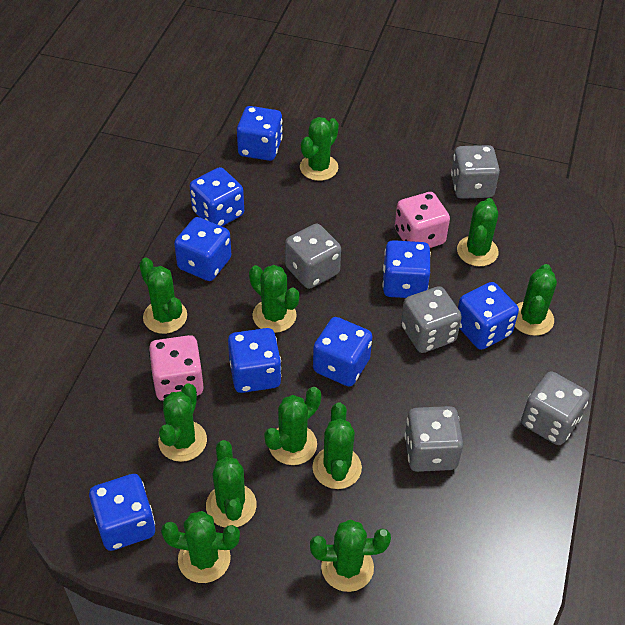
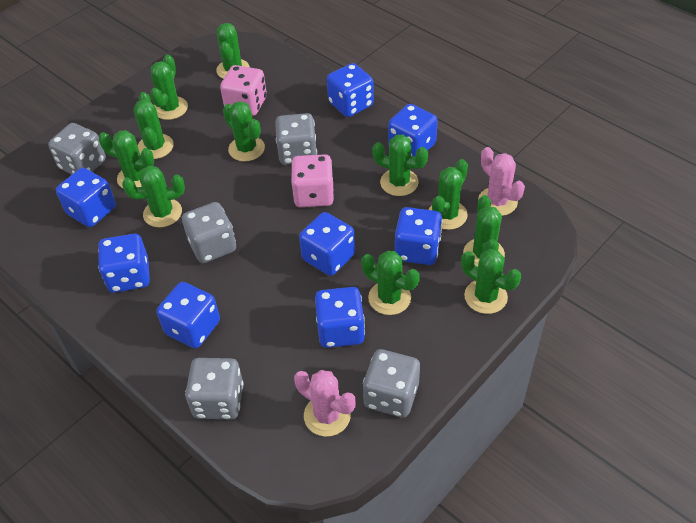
pink cactus: none = 0 -> [294,370,356,437] [478,147,525,216] = 2

